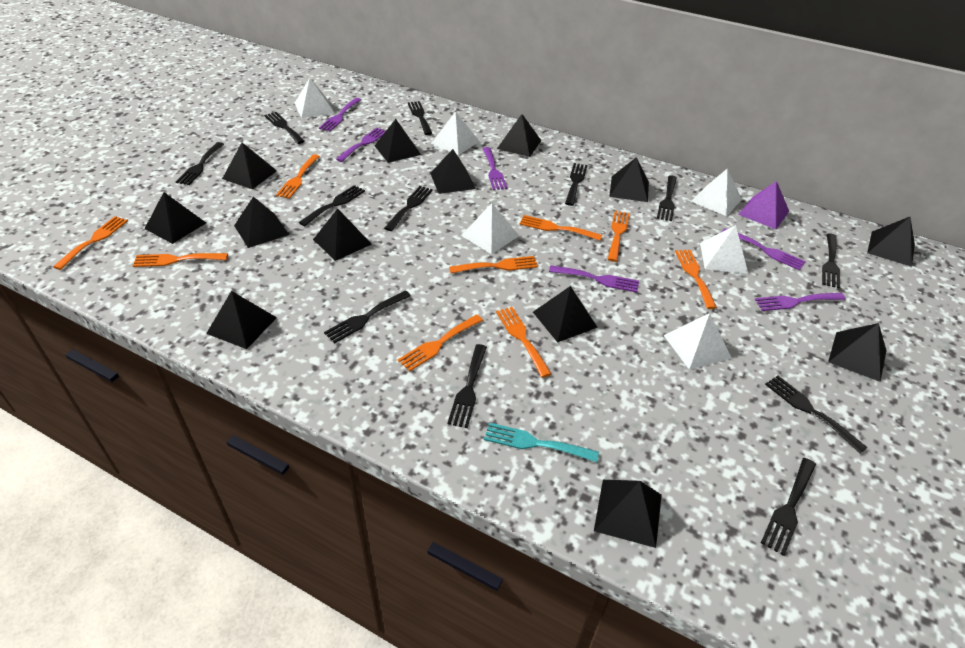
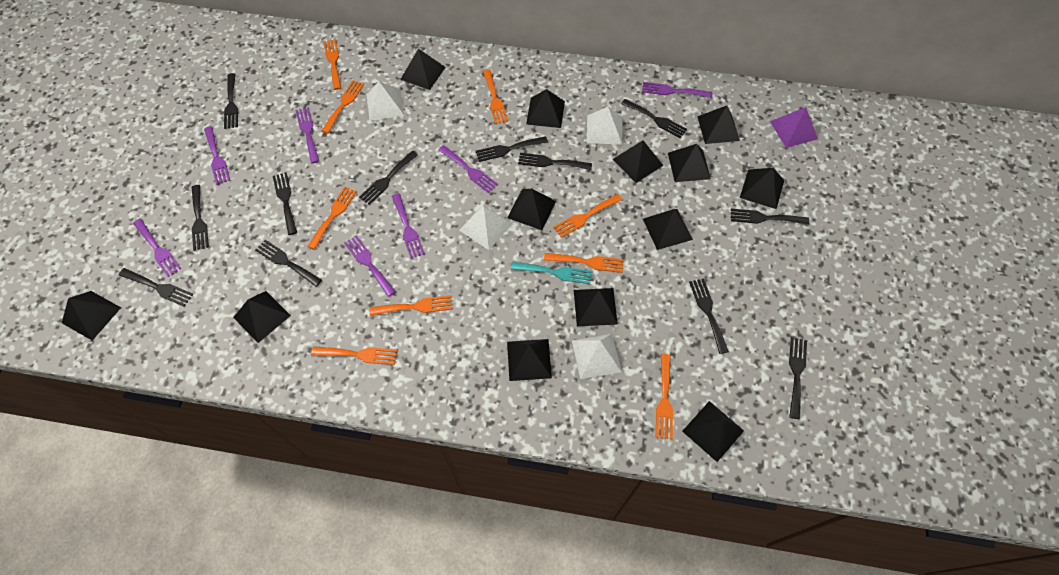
purple fork: [319,98,361,131] [336,128,386,162] [482,147,507,190] [549,265,639,293] [722,228,806,270] [755,293,846,311] = 6 -> [133,219,182,277] [204,126,230,185] [295,107,319,163] [344,235,396,297] [392,193,425,259] [438,145,498,193] [642,82,712,98] = 7
white pyramid: [295,78,334,118] [431,111,480,156] [461,203,519,254] [664,313,731,370] [691,169,742,216] [700,225,748,274] = 6 -> [367,81,404,121] [459,205,512,250] [572,334,622,379] [587,107,622,145] = 4

